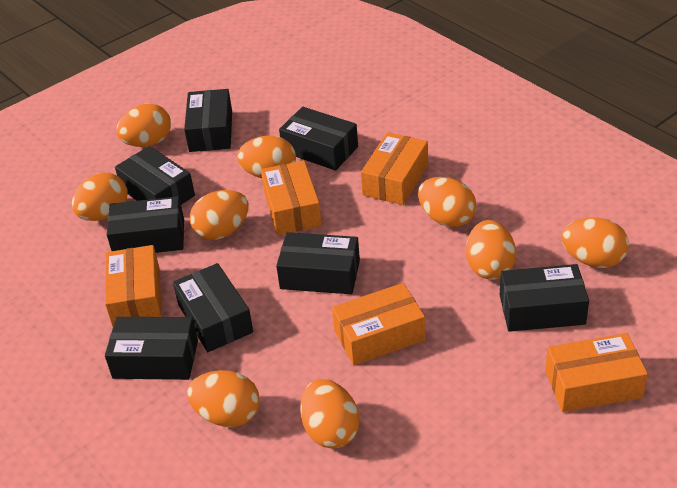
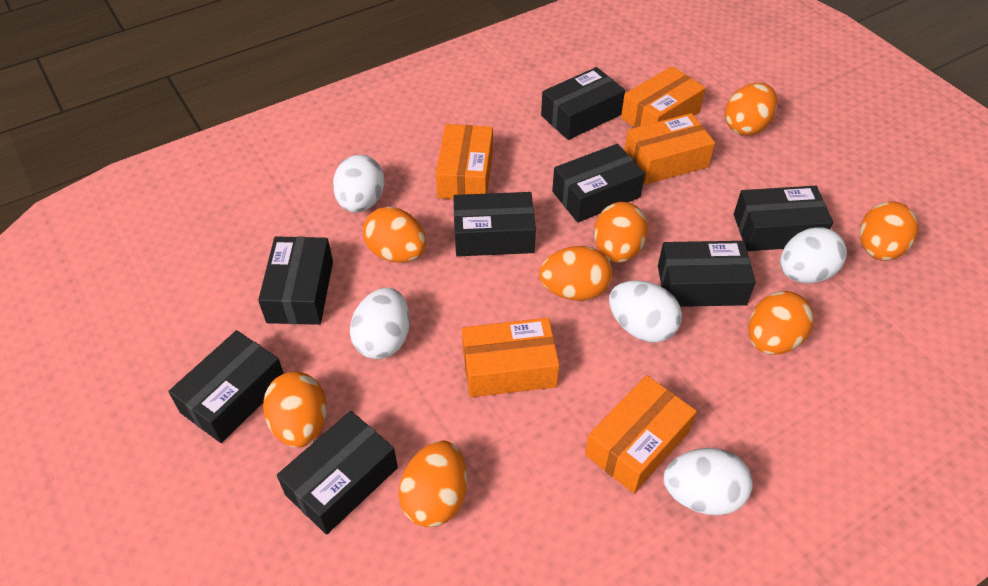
orange egg: [72,173,128,221] [116,104,171,147] [187,370,260,427] [190,190,249,240] [237,135,296,178] [300,379,360,449] [418,177,476,227] [466,220,516,280] [561,218,629,268] = 9 -> [263,372,327,448] [363,207,426,263] [398,441,467,527] [539,246,612,301] [594,202,648,263] [725,83,777,136] [748,291,814,355] [860,201,918,261] = 8
white egg: none = 0 -> [333,155,385,213] [350,288,410,359] [609,281,682,343] [663,448,753,515] [780,227,847,283] = 5

